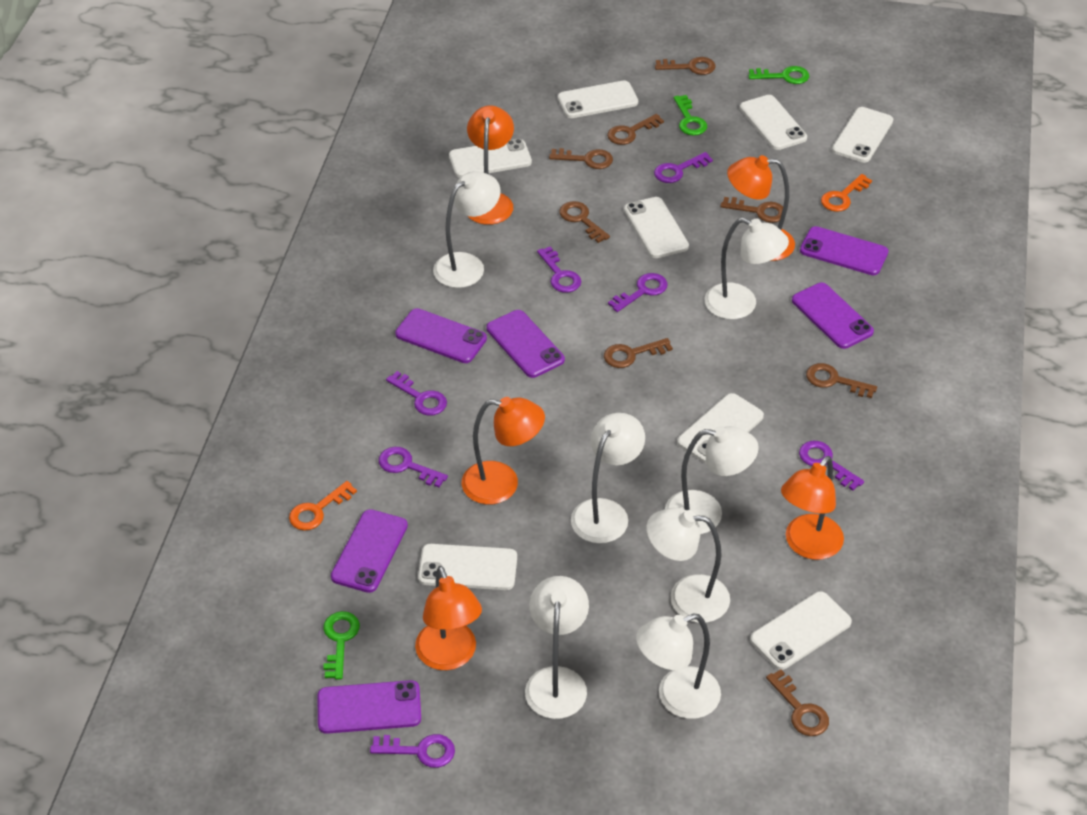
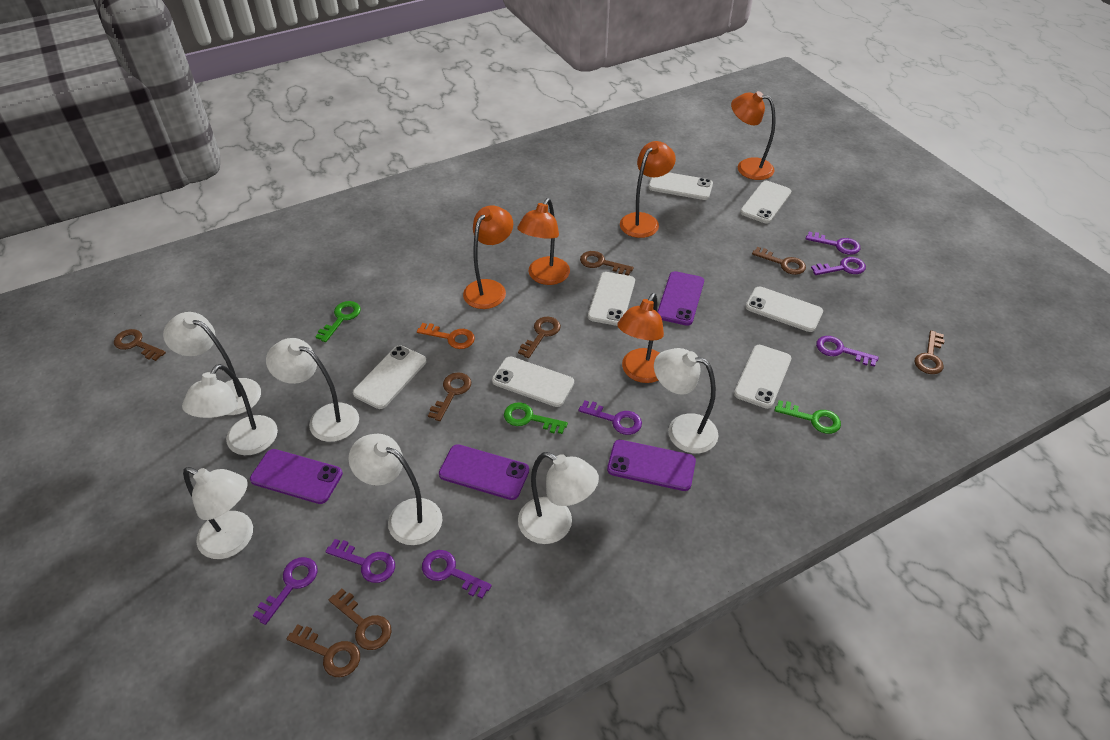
orange key: [289,481,357,531] [821,174,872,212] = 2 -> [417,323,475,349] = 1
purple phone: [317,680,421,734] [331,509,408,593] [395,308,487,363] [486,310,565,378] [792,283,874,349] [800,226,889,275] = 6 -> [250,449,343,504] [439,444,529,500] [607,440,696,491] [657,271,704,326] = 4
white phone: [418,544,517,590] [449,139,532,178] [558,81,638,118] [624,197,689,258] [677,393,764,463] [740,95,807,150] [750,591,852,670] [832,107,893,163] = 8 -> [353,345,427,409] [492,356,574,407] [588,272,635,326] [648,172,713,200] [734,345,791,409] [740,181,792,223] [746,287,823,332] = 7

